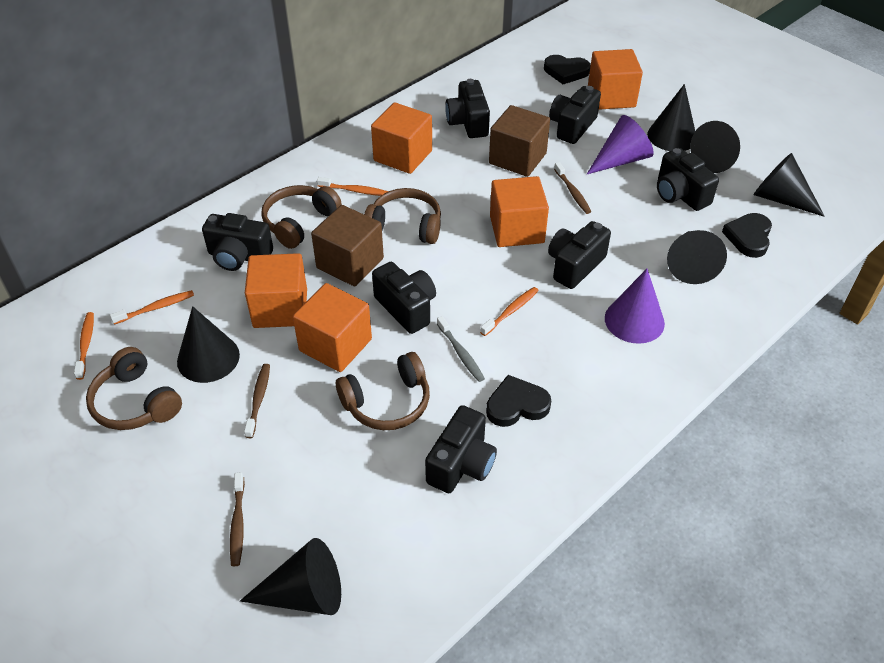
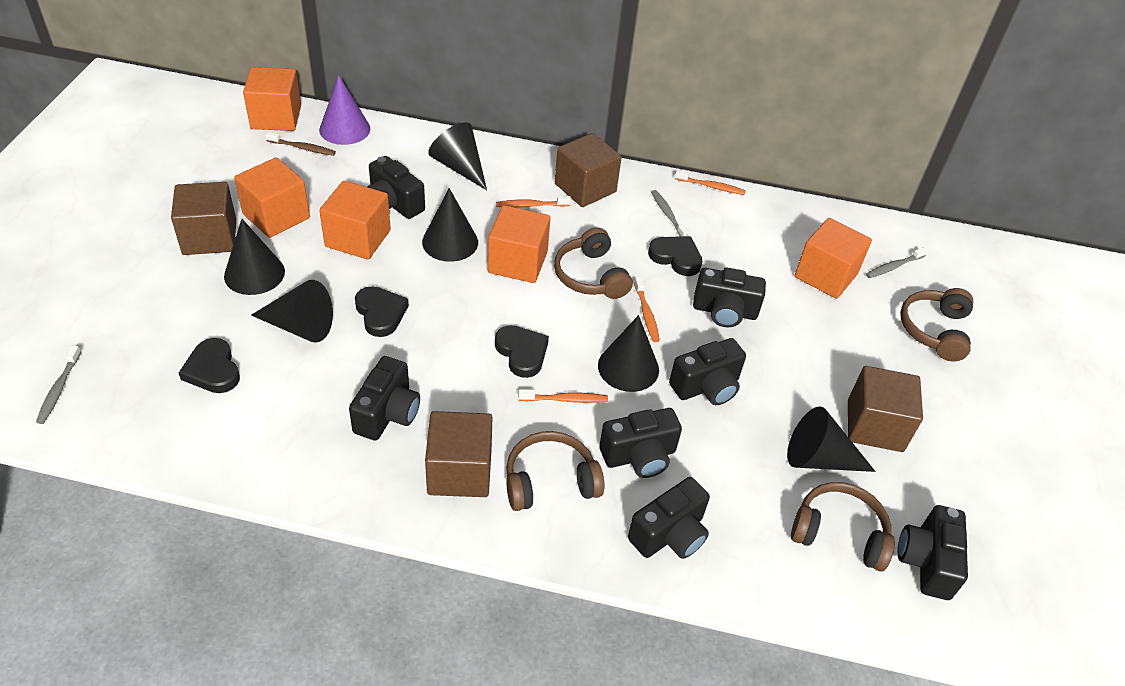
black heart: [486,375,551,427] [544,55,590,84] [722,213,772,258] = 3 -> [179,338,240,393] [355,286,409,337] [495,325,549,378] [648,236,702,276] = 4
brown cube: [311,205,384,286] [489,105,550,177] = 2 -> [171,182,236,255] [425,411,492,497] [555,133,622,207] [848,366,923,452] = 4
brown toothbrush: [230,472,245,566] [244,364,270,438] [554,162,591,214] = 3 -> [265,132,336,156] = 1
grey toothbrush: [437,316,485,382] = 1 -> [36,345,81,424] [651,190,689,236] [866,247,928,278] = 3
purple cone: [587,115,654,174] [605,269,665,344] = 2 -> [319,75,370,145] = 1

